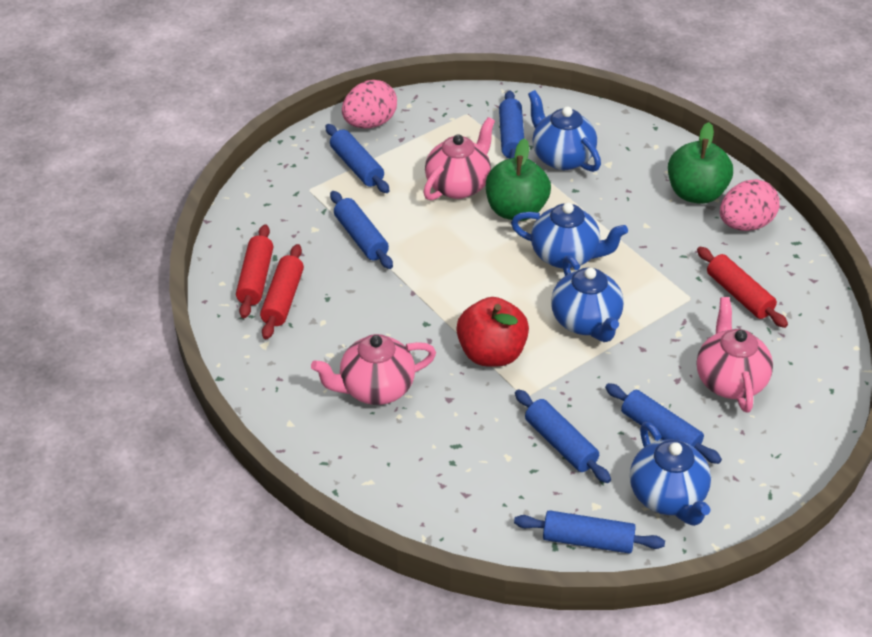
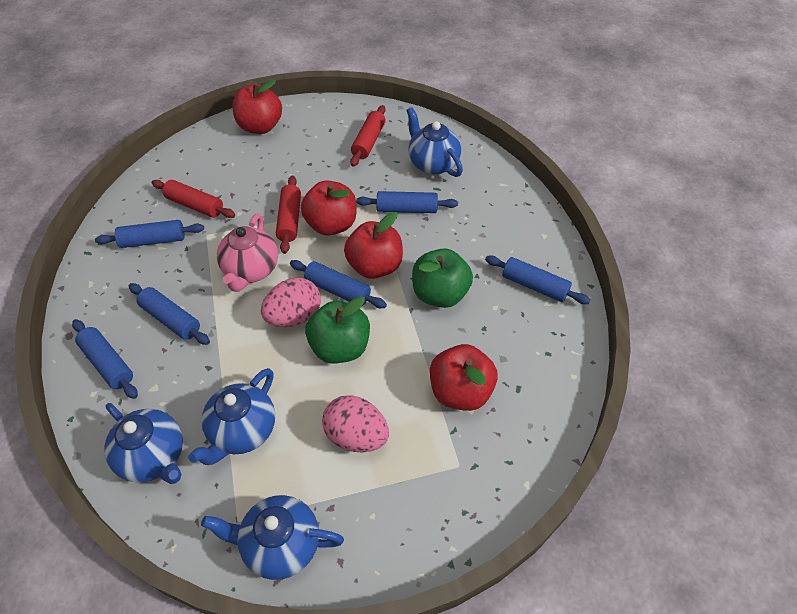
pink teapot: [311,334,436,405] [423,117,495,200] [697,297,773,413] = 3 -> [217,214,278,292] = 1
red apple: [456,297,529,367] = 1 -> [232,79,282,134] [301,180,357,236] [344,212,403,279] [430,344,498,411] = 4

